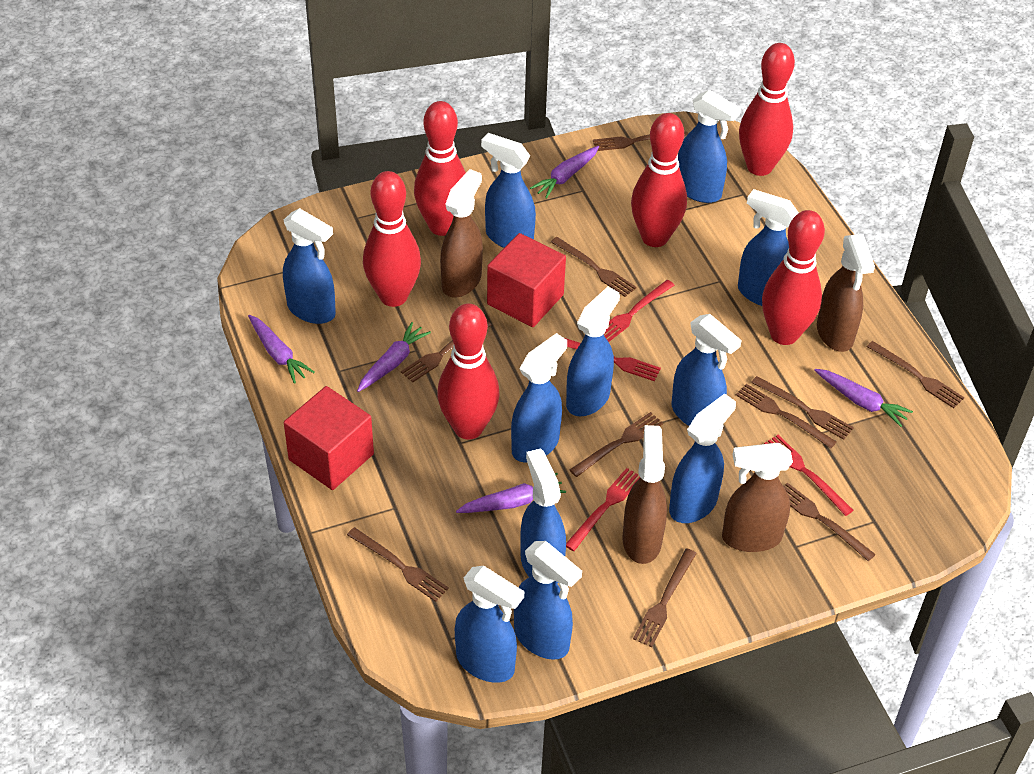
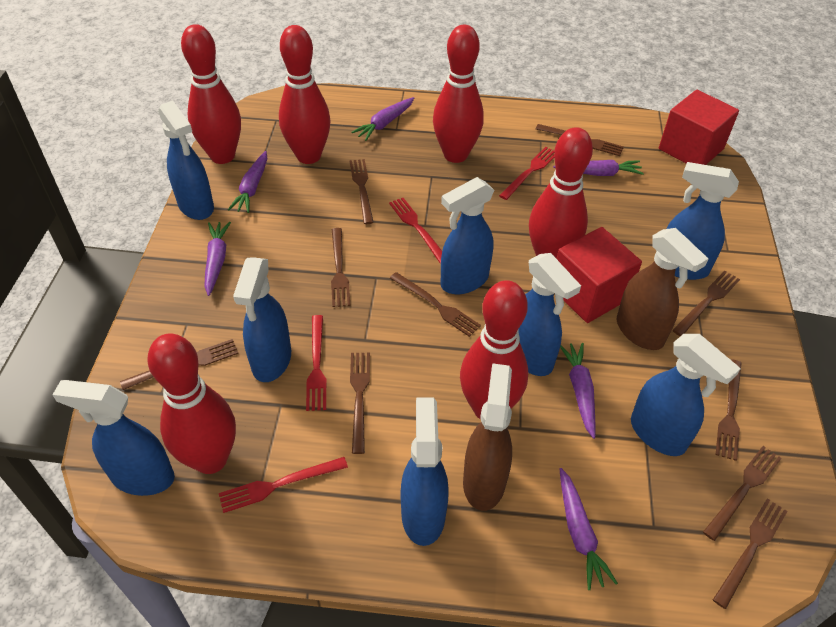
blue spray bottle: [283,208,336,324] [455,566,524,683] [481,133,536,248] [511,333,567,462] [514,541,582,660] [520,448,566,584] [566,287,620,416] [669,393,736,523] [672,314,742,426] [678,90,741,203] [738,189,798,306] = 11 -> [53,380,175,496] [158,101,214,220] [233,257,291,382] [400,398,449,546] [441,177,494,294] [518,253,581,376] [631,334,741,456] [667,162,739,280] = 8
brown spray bottle: [440,169,483,297] [622,425,667,564] [722,443,793,552] [817,234,875,352] = 4 -> [463,363,512,511] [617,228,709,350] = 2
purple carrot: [248,315,315,384] [357,322,431,392] [456,473,566,513] [530,146,599,199] [814,369,913,427] = 5 -> [204,222,231,296] [228,151,267,213] [351,97,414,141] [553,160,644,176] [560,343,596,439] [560,468,618,590] = 6

